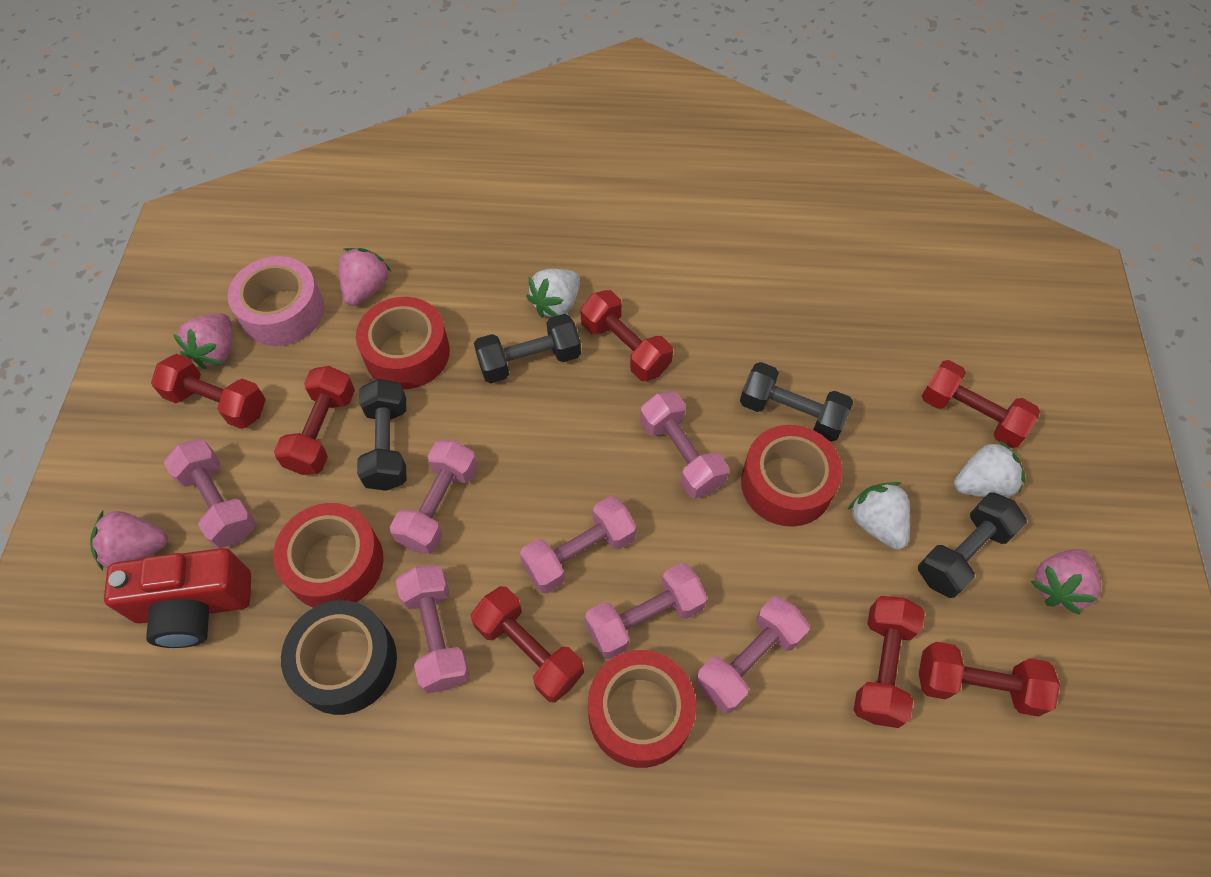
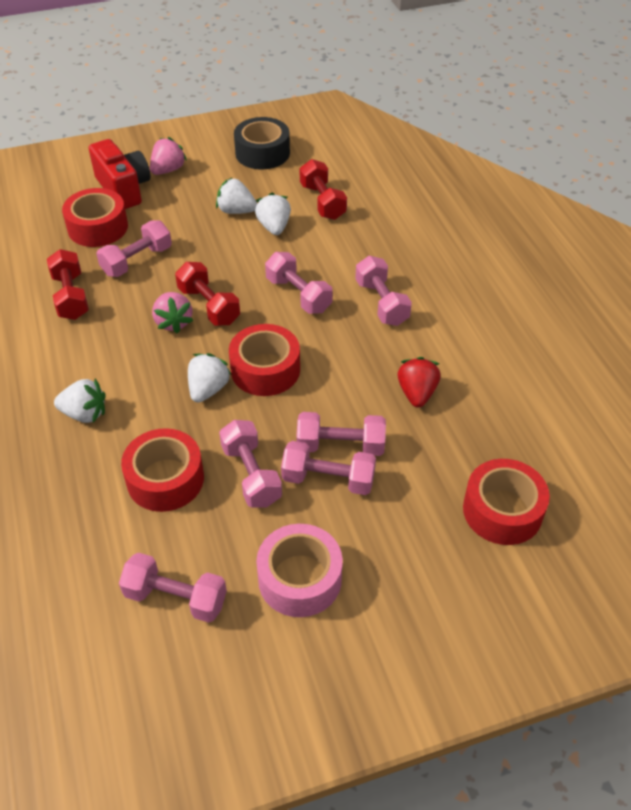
black dumbbell: [357,379,406,491] [474,314,581,383] [740,362,853,441] [918,493,1027,598] = 4 -> none = 0
pink strawberry: [90,511,168,571] [173,313,232,369] [339,248,392,306] [1031,549,1101,615] = 4 -> [150,137,187,175] [152,292,193,334] = 2
red dumbbell: [151,354,266,429] [274,366,355,475] [471,586,584,703] [580,290,673,381] [854,596,925,728] [919,642,1060,717] [922,360,1040,448] = 7 -> [47,249,89,320] [175,262,240,325] [300,159,347,220] = 3
red strawberry: none = 0 -> [398,357,441,408] = 1
white strawberry: [526,269,580,318] [847,482,910,550] [954,440,1026,498] = 3 -> [54,378,106,423] [188,353,232,403] [216,177,257,214] [255,193,291,235] = 4

